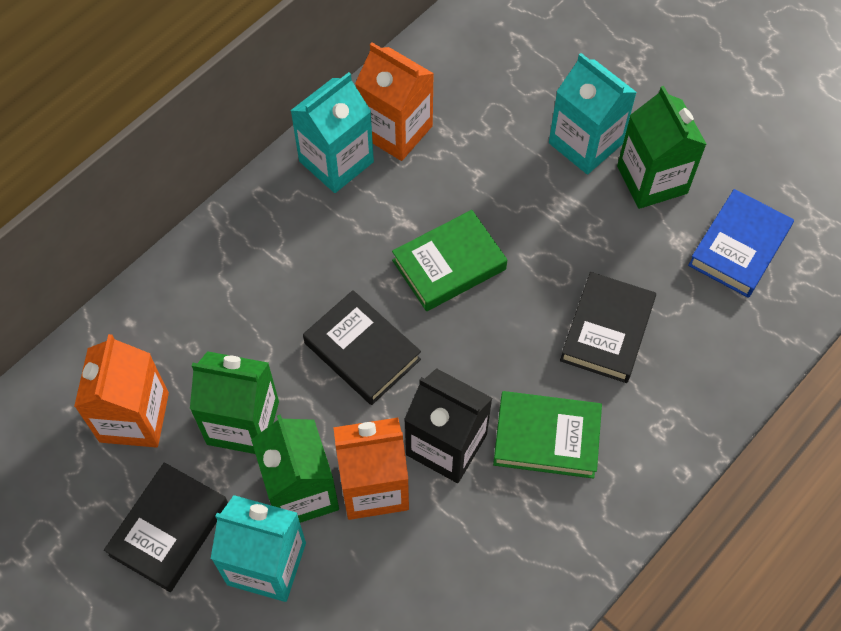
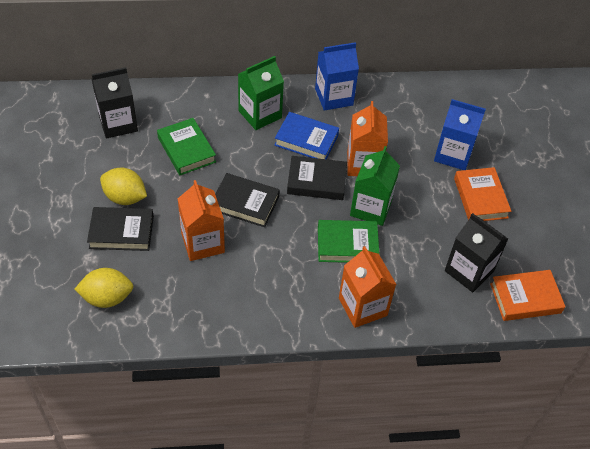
black carton: [404,368,492,483] = 1 -> [92,67,138,139] [445,213,508,292] = 2
blue carton: none = 0 -> [315,42,359,111] [434,99,486,170] = 2
green carton: [190,351,279,454] [251,414,339,523] [617,86,707,209] = 3 -> [238,56,284,130] [350,146,400,226] = 2
orange book: none = 0 -> [454,167,511,221] [490,270,566,321] = 2
turquoise carton: [211,495,306,602] [290,72,374,193] [549,53,637,175] = 3 -> none = 0
yellow lemon: none = 0 -> [74,268,133,308] [100,168,147,205] = 2

